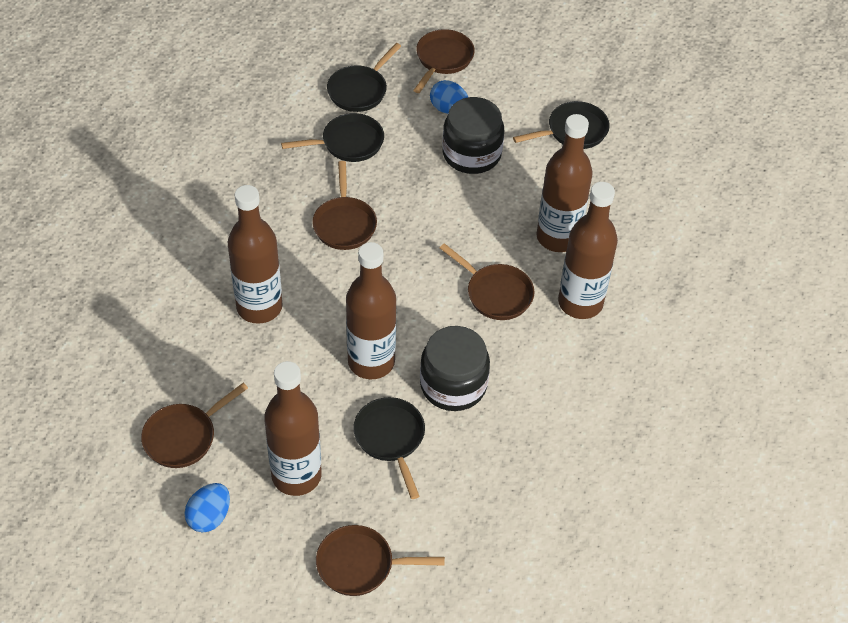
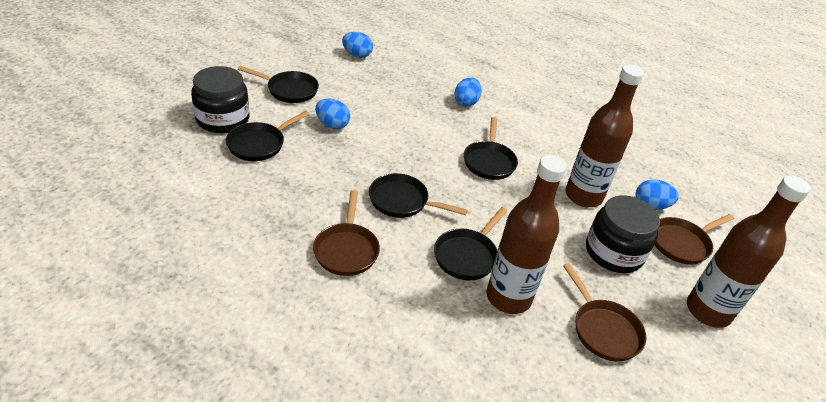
black pan: [281,113,384,162] [327,43,401,112] [353,397,425,499] [513,101,610,149] = 4 -> [226,111,310,161] [238,66,319,103] [369,173,468,218] [434,207,507,281] [464,117,518,180] = 5
blue egg: [184,483,230,533] [430,80,468,114] = 2 -> [315,99,350,129] [342,32,373,58] [454,77,482,107] [636,180,679,210] = 4
brown bottle: [227,185,283,324] [264,361,322,496] [346,242,396,379] [536,114,592,252] [558,182,618,319] = 5 -> [487,155,567,314] [565,65,644,207] [687,175,811,328] = 3
brown pan: [141,383,248,468] [312,161,377,250] [316,525,445,596] [413,29,475,93] [440,243,534,320] = 5 -> [313,190,380,276] [563,263,647,362] [655,214,734,265] = 3

